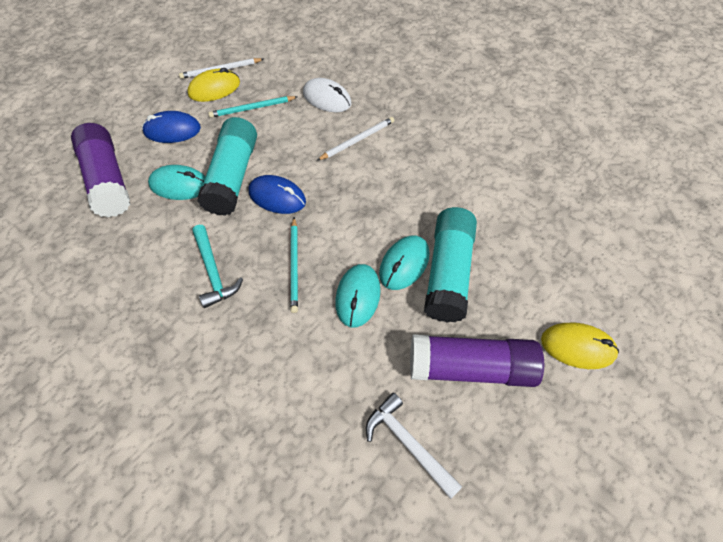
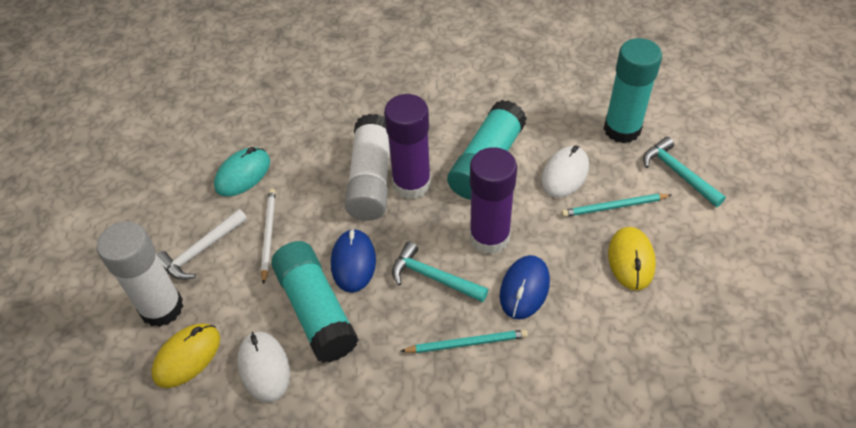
turquoise glue stick: [197,117,257,216] [424,207,477,322] = 2 -> [271,241,359,363] [447,100,527,200] [604,38,662,143] = 3
turquoise hammer: [192,225,243,308] = 1 -> [392,242,488,302] [643,137,726,207] = 2
turquoise mouse: [148,165,205,200] [335,264,381,327] [379,236,429,290] = 3 -> [214,147,270,196] = 1
white glue stick: none = 0 -> [97,221,183,327] [344,114,390,221] = 2
white mouse: [303,78,351,112] = 1 -> [237,331,290,403] [541,145,589,198] = 2
white pencil: [179,58,264,79] [317,117,394,161] = 2 -> [261,189,276,285] = 1

